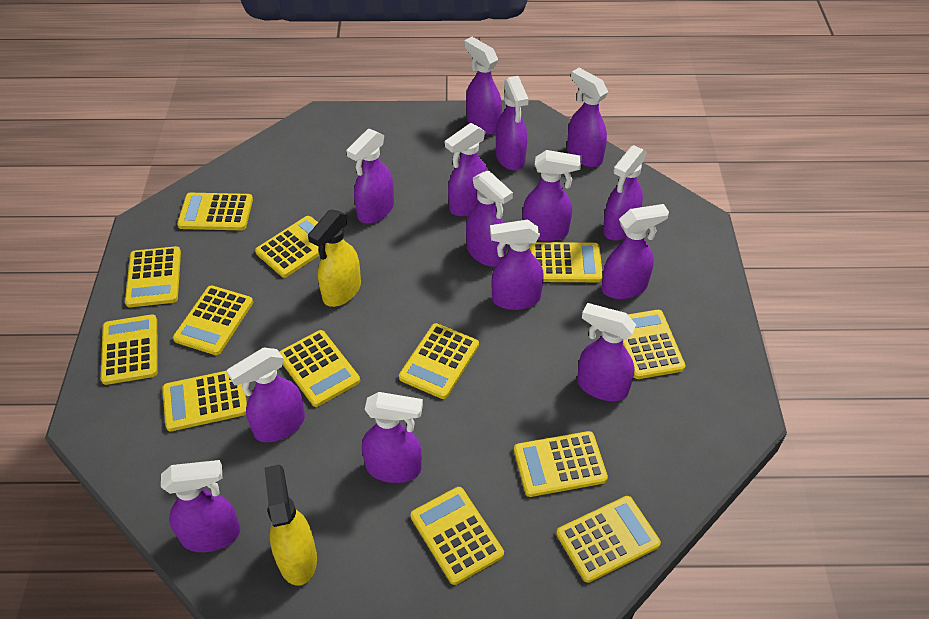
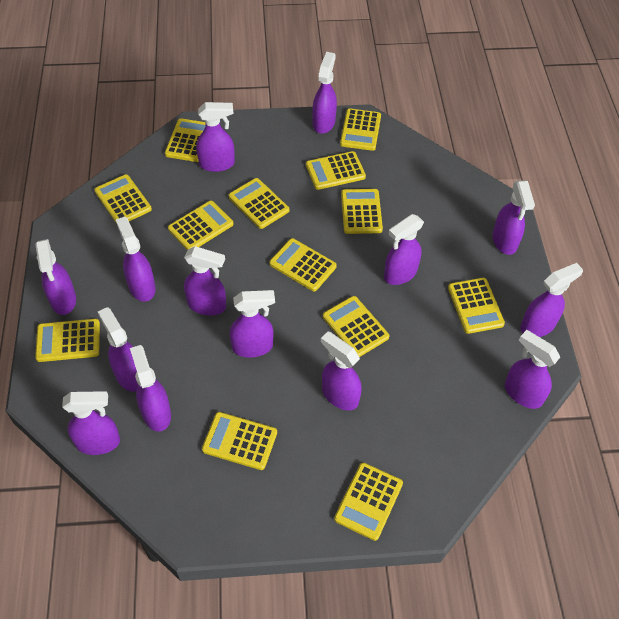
yellow spray bottle: [265,464,317,586] [308,209,361,307] = 2 -> none = 0

